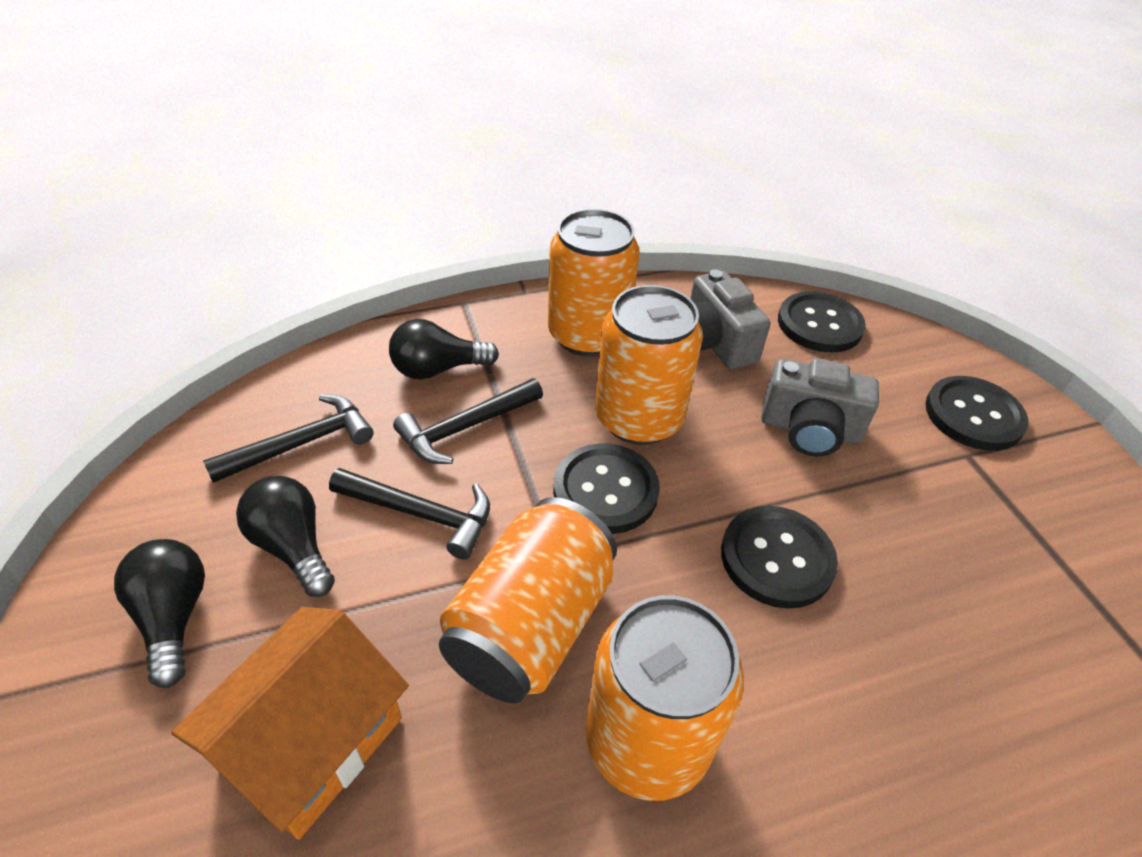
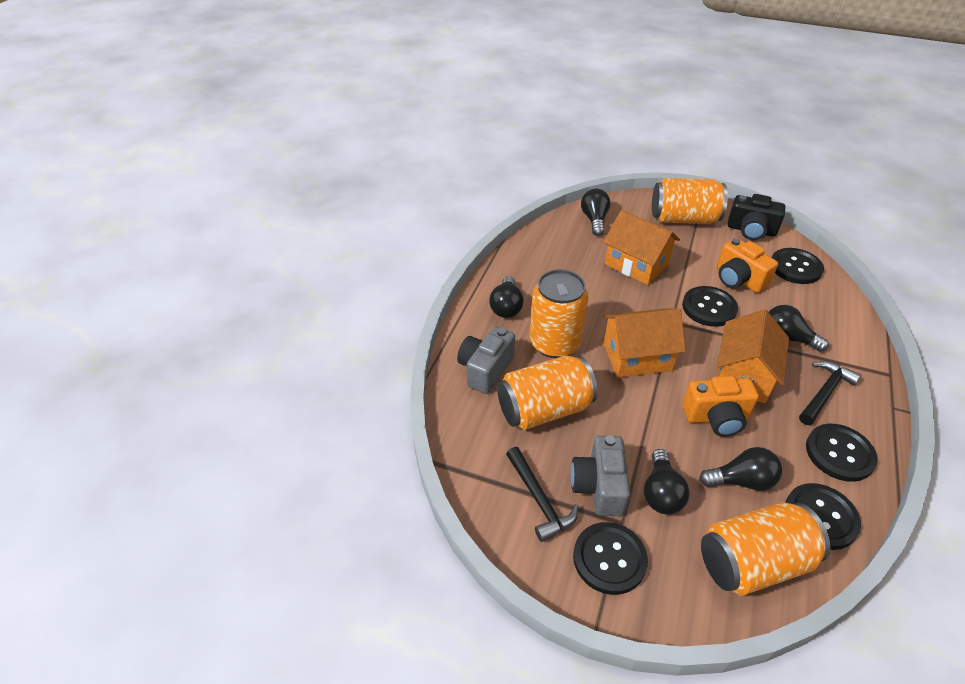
black button: [553,443,660,534] [721,506,838,609] [778,291,866,353] [925,376,1029,451] = 4 -> [573,522,648,595] [682,286,738,327] [772,248,824,284] [785,483,861,550] [806,424,877,482] = 5
black camera: none = 0 -> [728,194,785,240] = 1
black hammer: [203,395,374,483] [329,468,490,560] [393,378,543,464] = 3 -> [506,447,579,542] [799,361,861,425] = 2
black light bulb: [114,539,205,688] [236,476,335,597] [389,319,499,380] = 3 -> [489,276,524,318] [581,189,611,236] [644,449,690,514] [699,447,782,491] [769,305,829,352] = 5
orange camera: none = 0 -> [682,376,759,437] [717,238,778,293] = 2
orange house: [171,607,409,840] = 1 -> [603,210,680,285] [603,309,686,378] [716,309,789,403] = 3

